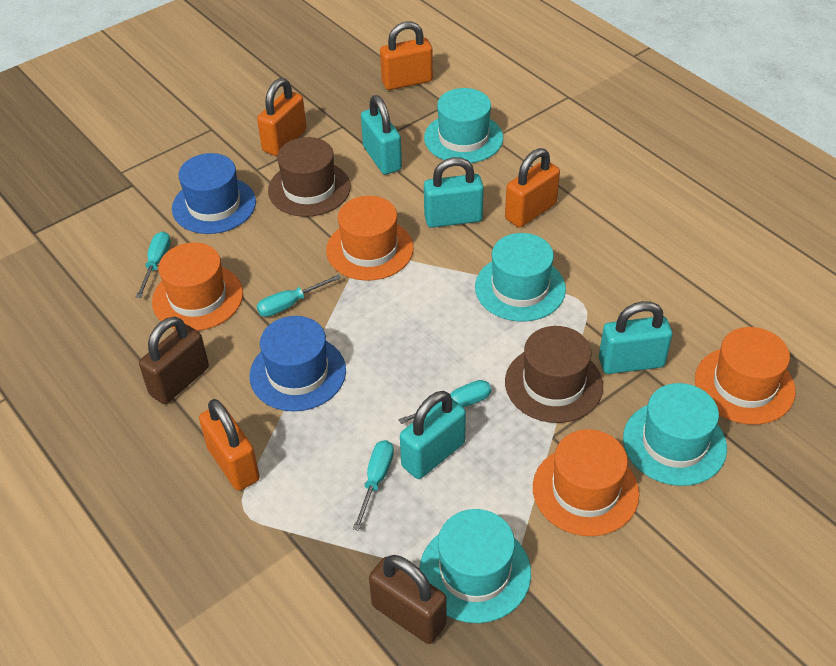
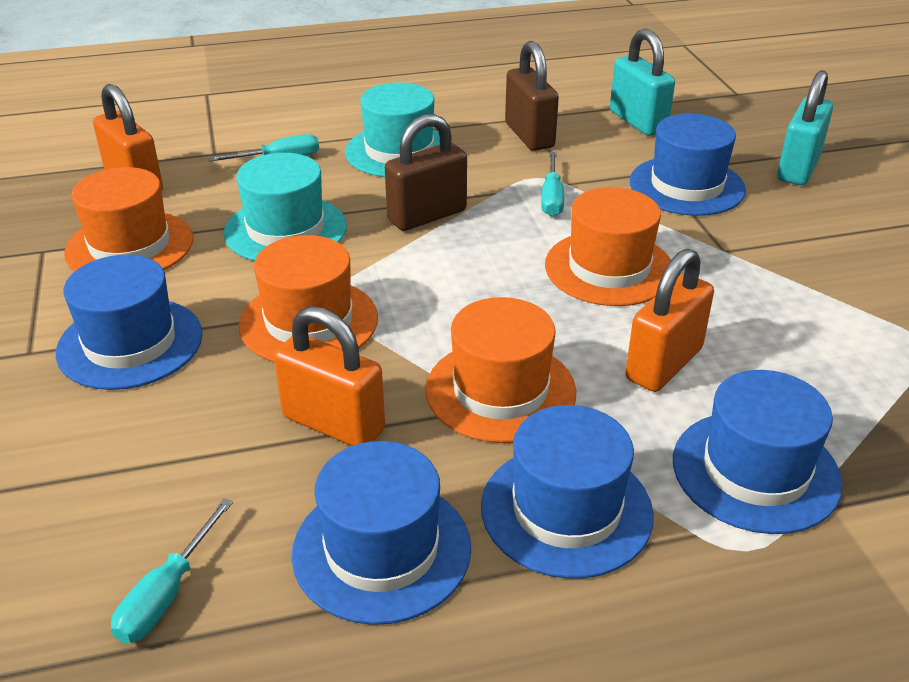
blue hat: [172,153,256,234] [250,316,346,411] = 2 -> [56,255,203,390] [292,441,471,625] [481,405,654,579] [630,114,746,216] [673,370,843,534] = 5
brown hat: [268,137,351,217] [505,326,603,423] = 2 -> none = 0
orange padlock: [199,399,260,491] [257,78,307,156] [380,21,433,90] [505,148,560,228] = 4 -> [93,84,163,190] [274,306,385,446] [625,249,714,392] = 3
turquoise hat: [420,509,531,623] [424,88,503,163] [475,233,566,321] [623,383,727,486] = 4 -> [224,153,347,261] [345,83,440,177] = 2
turquoise padlock: [361,95,402,175] [400,391,466,479] [424,157,484,228] [599,301,672,374] = 4 -> [610,29,675,136] [777,70,833,185] = 2
turquoise screwdriver: [136,231,171,298] [257,274,341,317] [353,440,394,531] [398,380,491,424] = 4 -> [111,498,233,643] [208,134,319,162] [541,152,564,216] = 3

